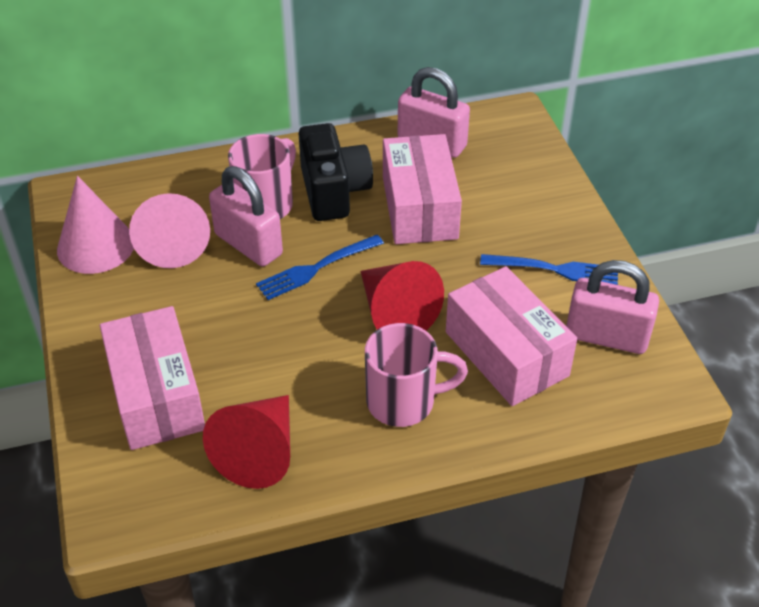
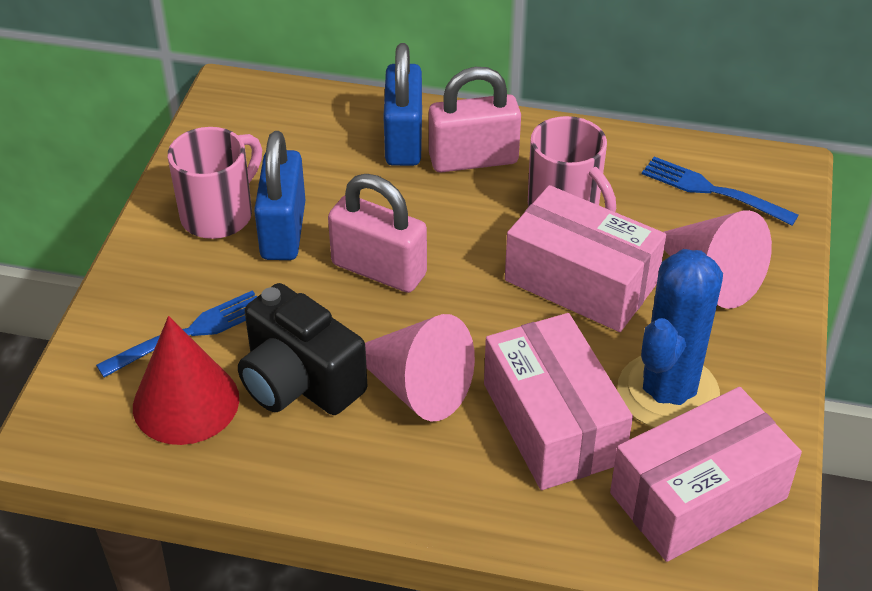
blue cactus: none = 0 -> [618,249,723,428] = 1
blue padlock: none = 0 -> [254,131,305,260] [383,43,422,166] = 2
pink padlock: [209,166,283,266] [397,67,470,158] [566,260,659,354] = 3 -> [328,174,427,293] [429,67,521,172] = 2
red cone: [203,395,290,489] [360,261,444,331] = 2 -> [133,316,239,445] = 1

